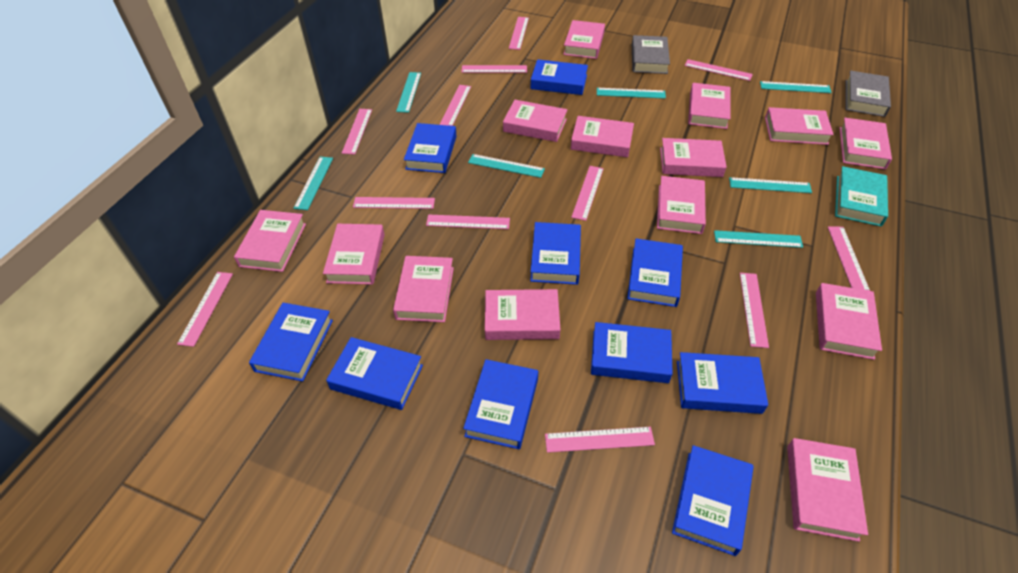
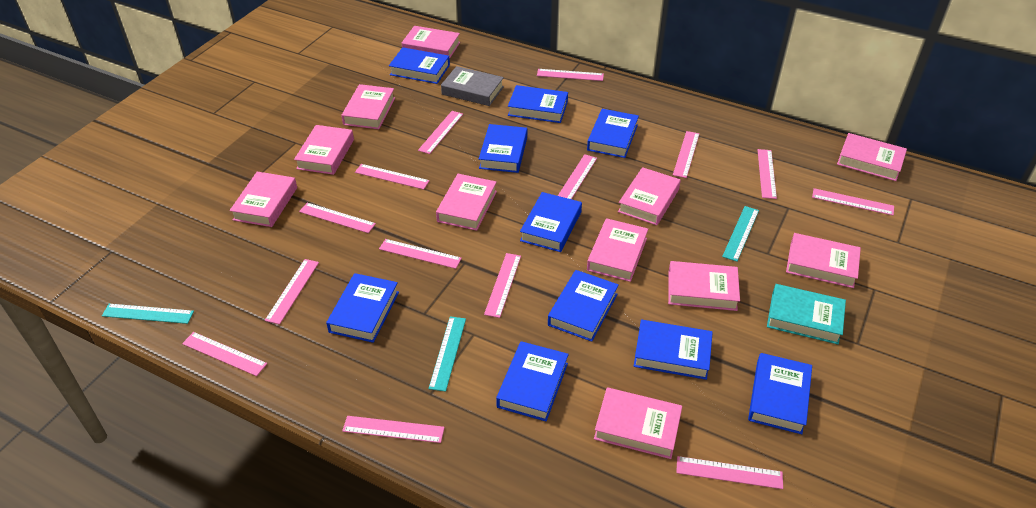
grey book: [632,35,670,74] [846,71,891,117] = 2 -> [441,66,504,106] = 1
pink book: [234,210,306,272] [323,224,385,285] [393,256,454,322] [485,289,560,340] [503,100,567,142] [563,20,605,59] [571,116,634,157] [657,176,706,234] [660,138,727,177] [688,83,731,129] [765,107,834,145] [787,438,868,542] [816,283,882,360] [840,118,892,169] = 14 -> [230,172,297,227] [294,125,354,175] [341,84,395,129] [402,26,460,59] [436,174,497,231] [587,218,648,282] [594,387,682,459] [618,167,681,225] [668,261,740,311] [786,233,861,288] [837,133,907,181] = 11
pink ruler: [177,272,233,347] [342,109,372,155] [353,197,435,209] [426,214,510,229] [439,85,471,126] [462,65,527,73] [509,17,529,50] [545,427,655,453] [571,166,604,221] [684,59,753,81] [740,273,769,348] [828,226,870,291] = 12 -> [182,332,267,376] [265,259,319,324] [299,203,376,233] [342,416,445,443] [355,164,430,190] [379,239,462,269] [418,111,463,154] [484,253,521,318] [537,69,604,81] [558,154,597,199] [673,131,699,178] [676,456,783,489] [758,149,777,199] [812,188,894,215] = 14
turquoise ruler: [293,157,333,210] [396,72,421,113] [468,154,545,178] [597,88,666,99] [714,230,803,248] [729,177,812,193] [760,81,832,93] = 7 -> [102,304,194,324] [429,316,466,392] [722,206,759,262] = 3

